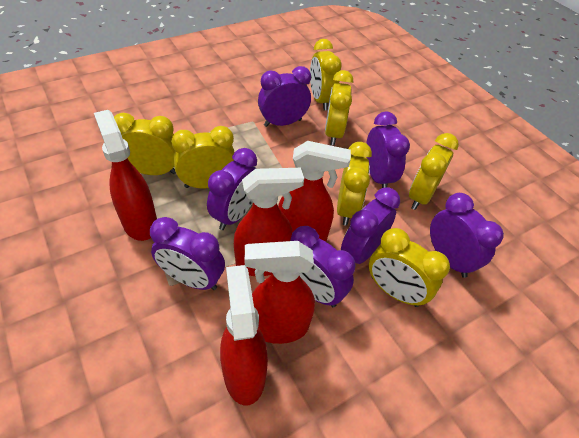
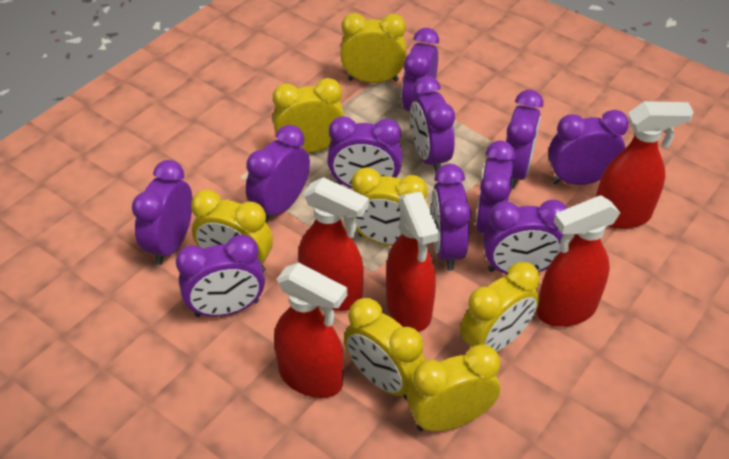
purple clock: [150,217,225,290] [207,148,257,230] [258,66,311,127] [290,226,356,307] [341,187,400,264] [366,111,410,188] [430,193,504,278] = 7 -> [132,160,193,265] [176,234,265,317] [246,125,310,222] [327,116,402,188] [402,28,439,111] [410,76,455,173] [431,164,472,271] [475,141,516,234] [483,200,567,274] [506,90,543,189] [548,110,629,185] = 11

